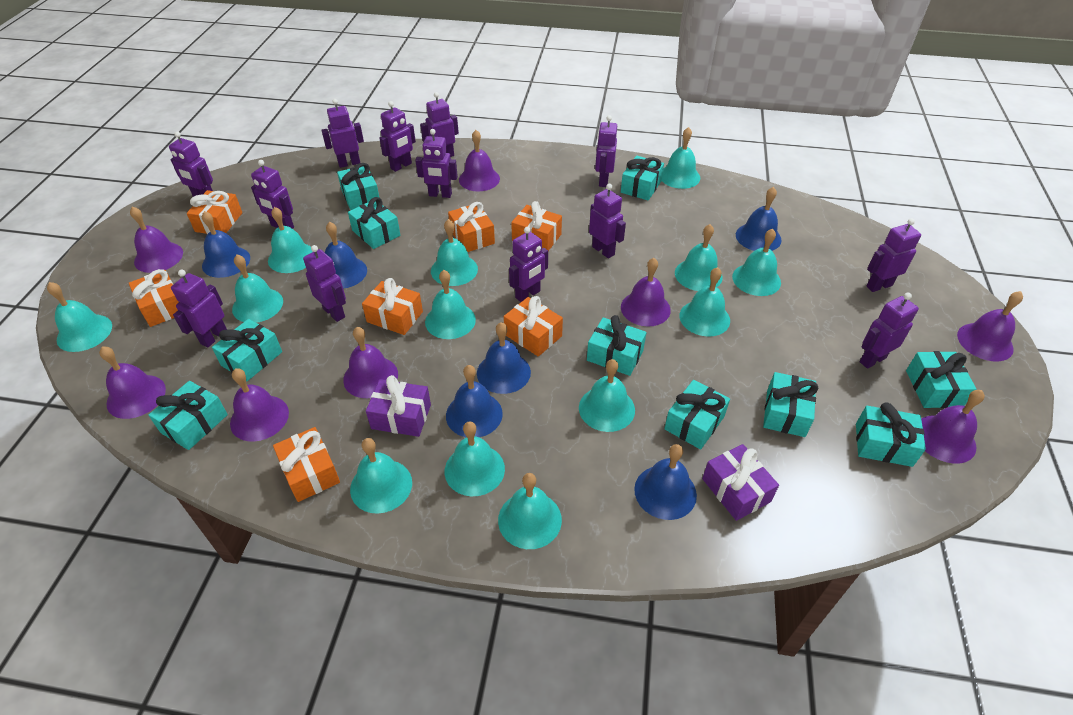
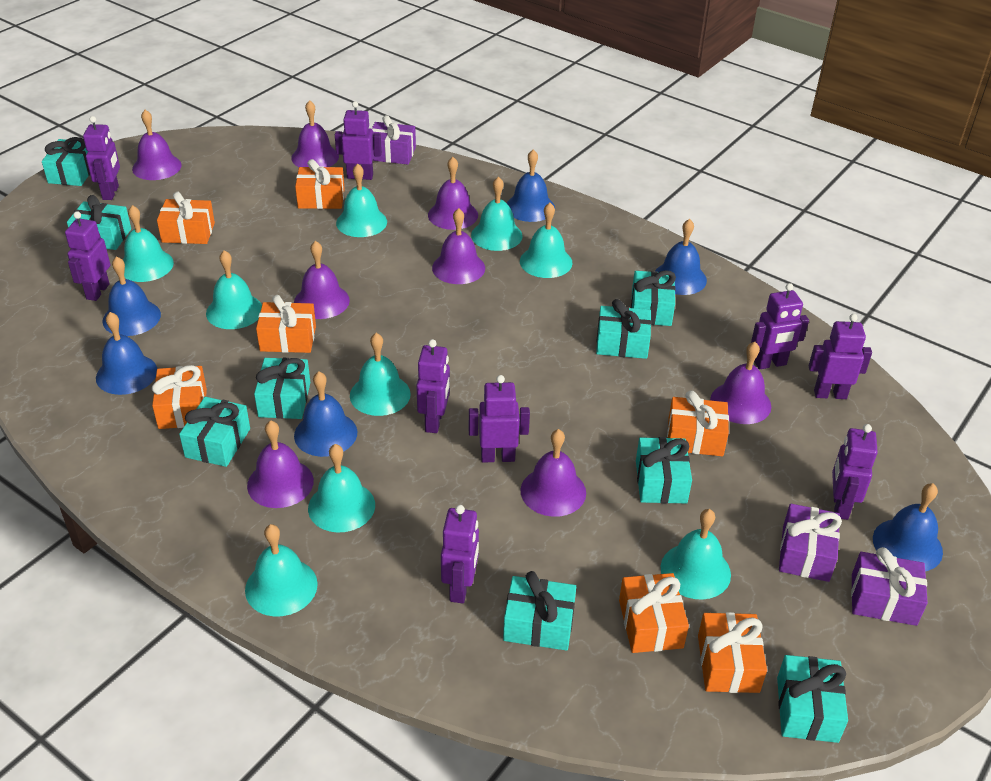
purple gift: [366,375,431,437] [702,444,779,521] = 2 -> [371,115,416,164] [779,504,842,582] [851,547,928,626] = 3
purple robot: [169,132,213,197] [171,270,227,348] [251,160,294,229] [303,245,346,322] [321,99,364,168] [379,101,416,172] [415,129,458,198] [420,92,459,157] [509,227,548,302] [589,184,626,259] [595,115,617,187] [860,293,919,369] [867,218,921,292] = 13 -> [65,211,110,301] [83,116,120,200] [335,101,382,180] [416,339,450,433] [441,505,479,603] [469,375,530,462] [751,283,809,369] [808,314,872,399] [832,424,878,520] = 9
turquoise bell: [47,282,112,352] [232,255,283,323] [268,207,313,273] [350,438,412,514] [425,270,476,339] [431,219,478,286] [445,421,505,496] [498,473,562,549] [579,359,635,432] [662,127,700,189] [675,224,723,291] [679,267,730,337] [732,229,781,296] = 13 -> [123,205,174,282] [206,250,262,329] [245,524,318,616] [308,444,375,533] [336,164,387,237] [350,333,411,416] [471,177,523,251] [520,203,572,278] [661,509,731,600] = 9
turquoise gift: [148,381,228,450] [212,319,282,381] [337,163,379,210] [348,197,400,249] [587,315,646,376] [621,156,664,201] [664,380,730,449] [763,372,818,437] [856,402,926,467] [906,351,977,408] = 10 -> [42,137,90,186] [67,195,131,250] [179,397,250,467] [254,358,310,419] [503,571,576,651] [596,299,652,359] [631,270,676,326] [636,437,692,504] [777,655,848,743] = 9

